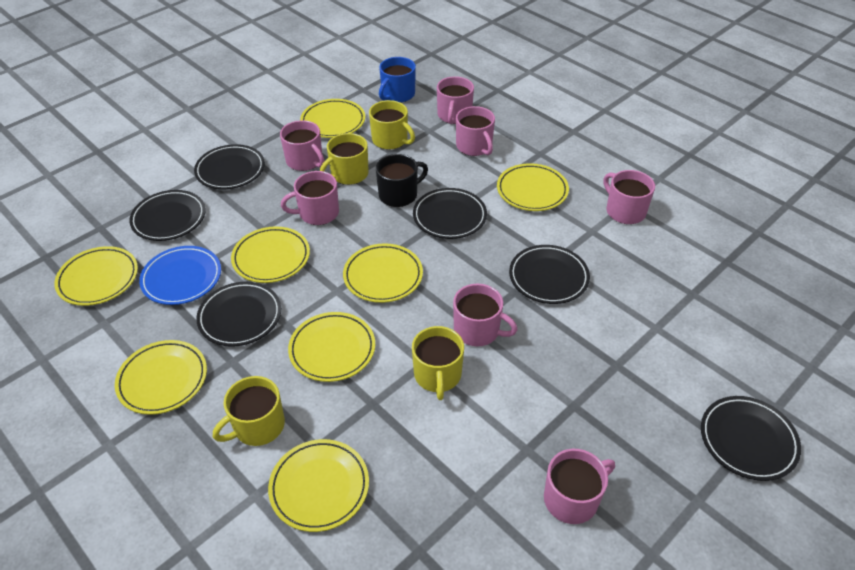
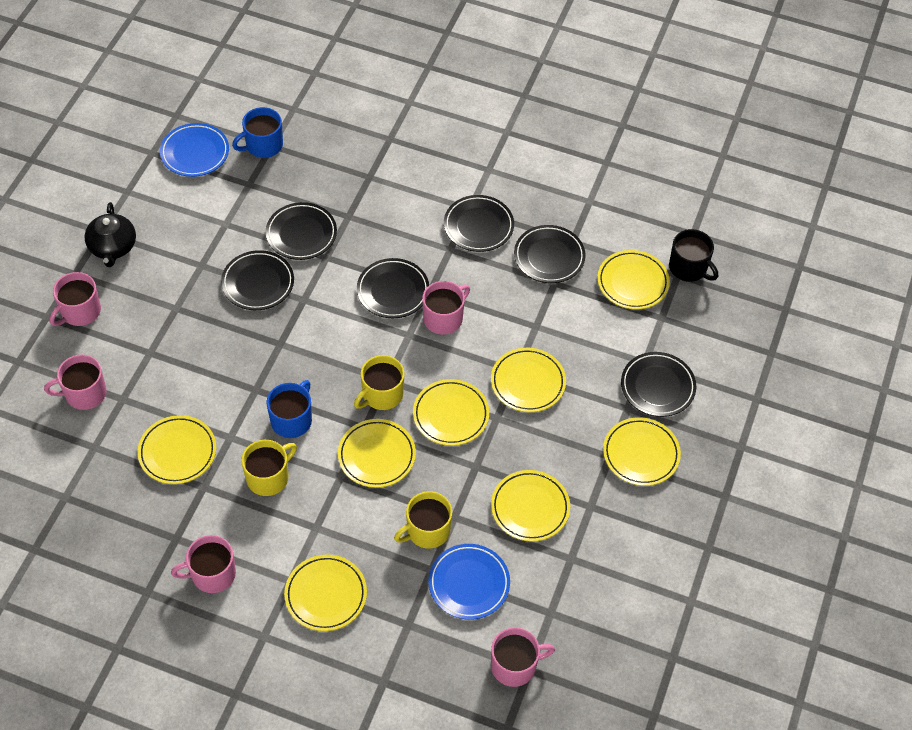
black teapot: none = 0 -> [84,202,136,267] = 1
blue mug: [379,57,416,103] = 1 -> [232,107,283,158] [267,380,312,438] = 2
blue plate: [139,246,221,305] = 1 -> [160,123,229,177] [429,544,510,620] = 2
pink mug: [280,120,325,171] [281,171,339,225] [437,76,474,124] [453,284,518,346] [456,106,495,156] [544,449,615,524] [604,170,655,224] = 7 -> [44,355,107,410] [50,272,101,326] [171,535,236,593] [422,281,470,335] [491,627,555,687] = 5
yellow mug: [213,376,285,446] [320,133,369,185] [369,100,415,149] [412,326,464,400] = 4 -> [241,440,297,496] [354,355,404,410] [394,491,452,549] = 3

